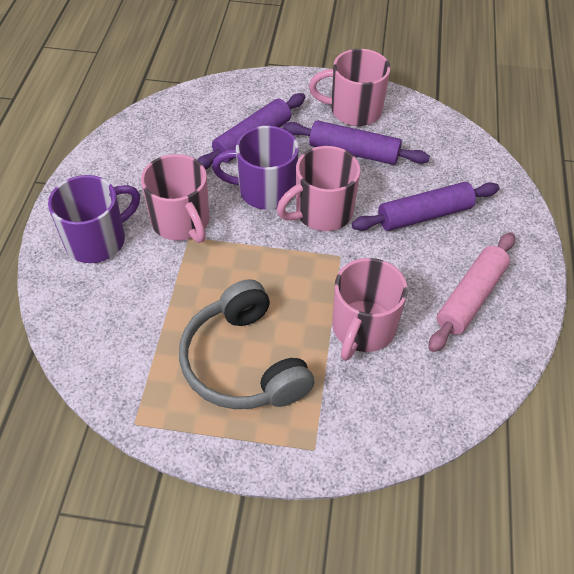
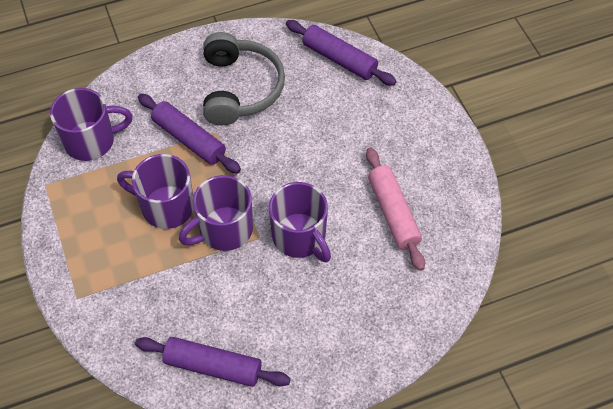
pink mug: [141,154,209,243] [277,146,360,231] [309,49,390,126] [332,258,408,361] = 4 -> none = 0
purple mug: [48,175,140,263] [212,126,299,210] = 2 -> [50,88,133,161] [117,154,194,229] [179,175,253,251] [269,182,331,262] = 4

